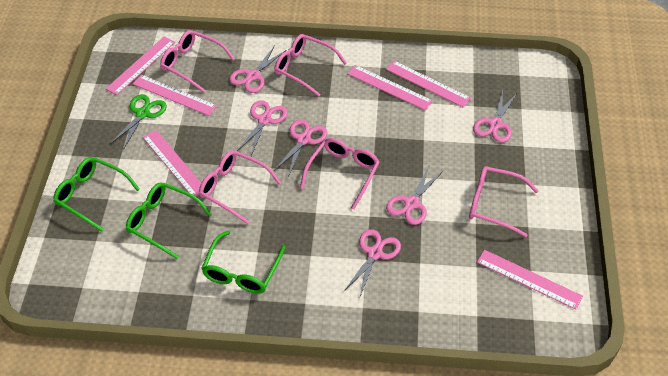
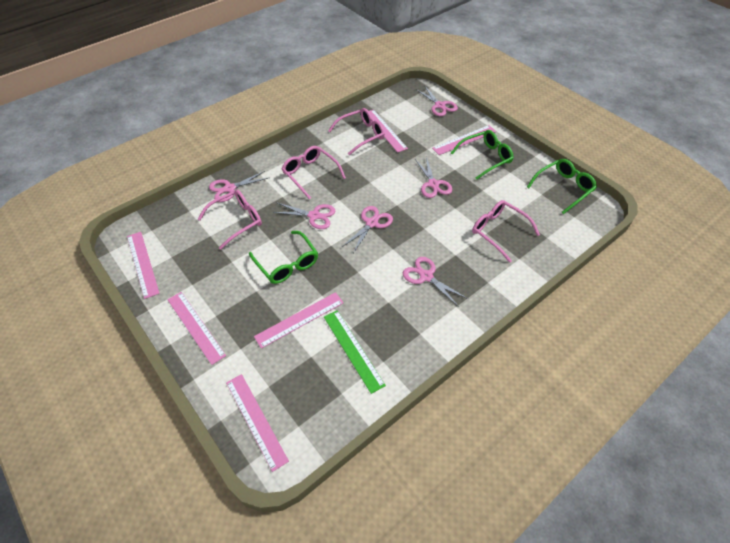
green ruler: none = 0 -> [324,310,386,394] = 1
green scissors: [110,94,167,150] = 1 -> none = 0
pink glasses: [160,30,235,93] [199,150,281,224] [274,34,347,97] [300,138,380,209] [469,166,539,237] = 5 -> [198,190,262,250] [282,146,346,200] [328,108,385,155] [472,200,540,263] = 4

